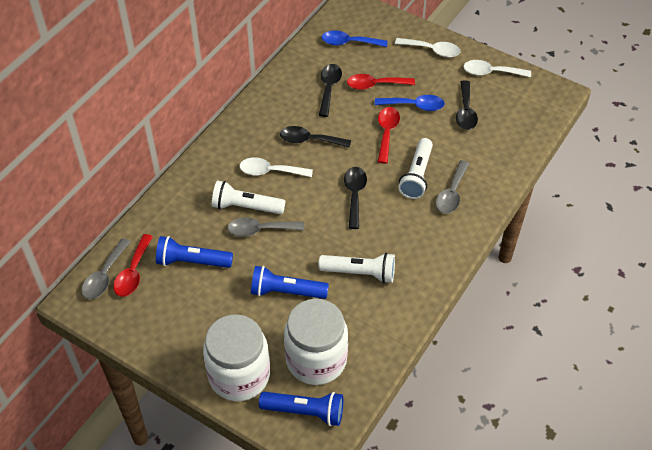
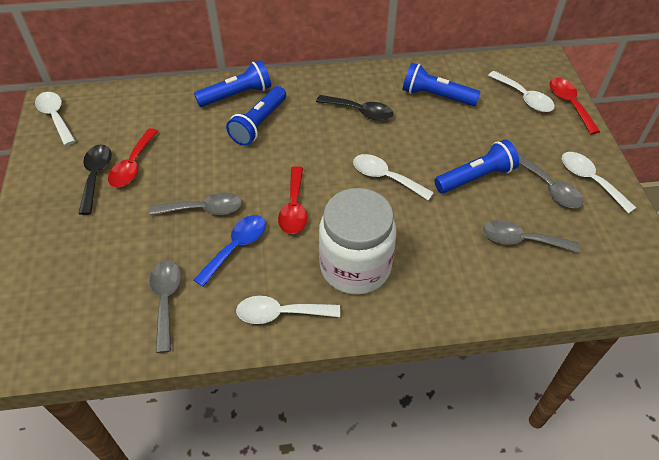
black spoon: [280,126,351,148] [319,64,342,117] [344,167,367,229] [456,81,478,130] = 4 -> [78,145,112,215] [316,95,393,121] = 2
blue flashlight: [156,236,233,268] [251,266,329,299] [259,392,343,426] = 3 -> [194,60,271,107] [226,86,286,146] [403,63,481,106] [434,140,519,193] = 4
blue spoon: [322,30,388,47] [375,95,445,111] = 2 -> [194,215,266,287] = 1
grey spoon: [81,238,130,299] [228,217,305,237] [436,160,470,214] = 3 -> [150,192,242,215] [150,260,181,353] [483,220,580,253] [518,153,583,208] = 4
white flashlight: [212,180,286,214] [318,253,395,283] [398,138,433,199] = 3 -> none = 0
white jar: [203,314,270,401] [284,299,348,385] = 2 -> [319,188,396,295] = 1
white spoon: [239,158,313,177] [395,38,461,57] [463,60,531,77] = 3 -> [35,92,75,146] [236,296,340,324] [353,154,434,201] [488,71,555,112] [562,152,636,214] = 5

